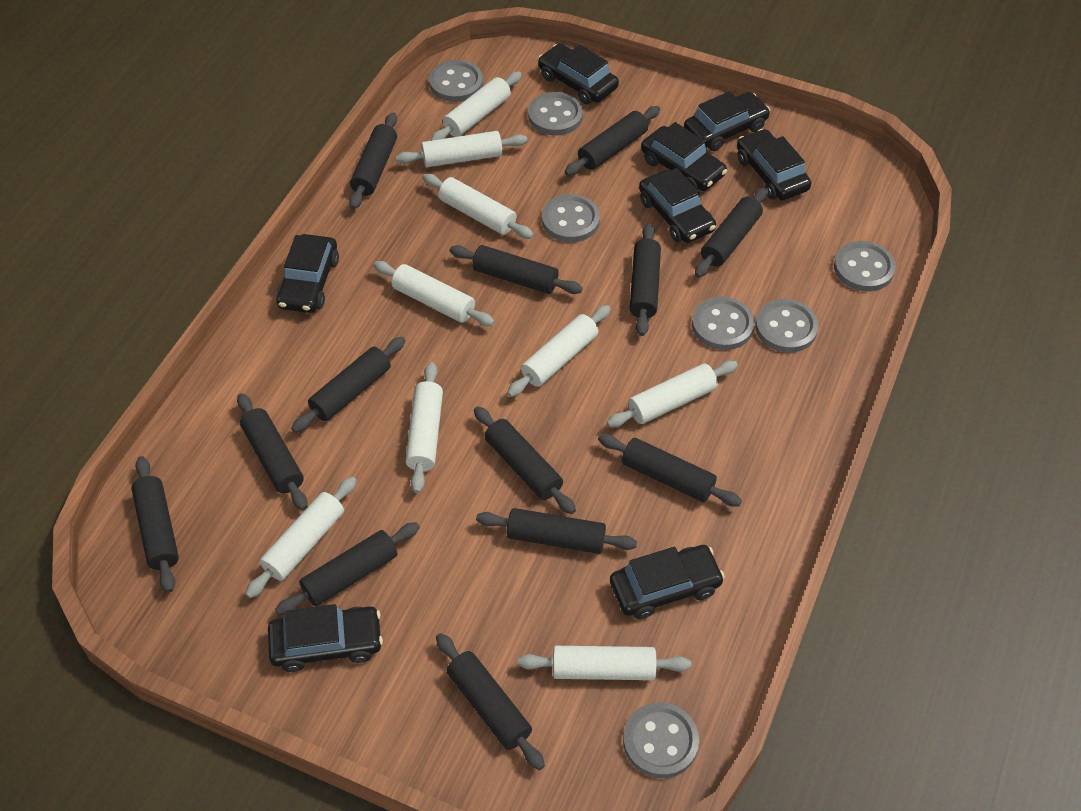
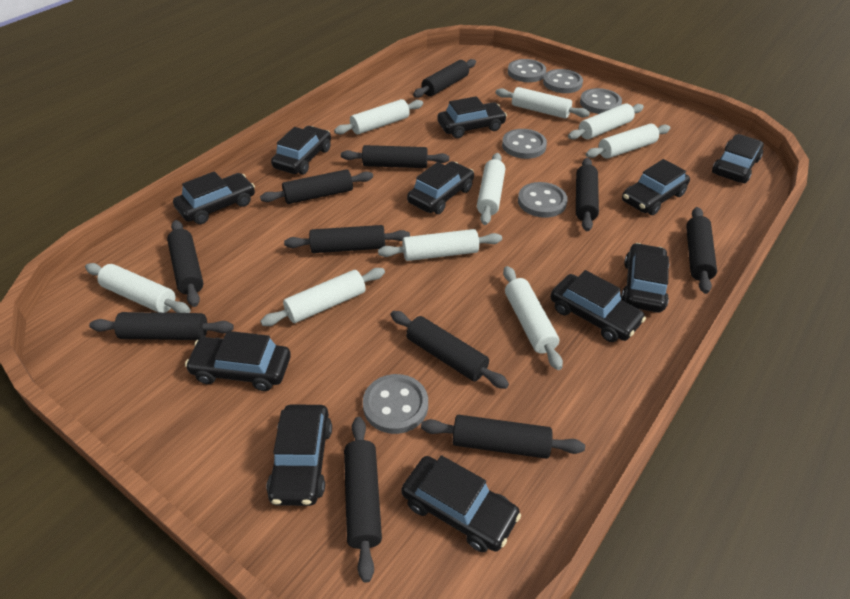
black car: [268,604,383,672] [276,234,339,313] [538,43,619,104] [610,545,725,619] [639,168,716,243] [641,122,727,191] [684,91,770,151] [737,129,811,200] = 8 -> [173,171,255,224] [185,331,291,391] [266,404,332,506] [271,126,331,175] [401,455,521,552] [407,161,474,214] [437,96,507,138] [550,270,646,342] [621,243,669,313] [622,159,690,215] [712,134,764,183] = 11
black rolling pin: [131,456,179,593] [237,393,308,511] [275,522,420,615] [291,337,405,433] [349,112,397,209] [436,633,545,770] [449,245,583,294] [474,406,576,514] [476,508,637,554] [565,106,660,176] [598,434,742,507] [630,223,661,336] [695,187,768,278] = 13 -> [89,312,234,340] [167,220,203,307] [260,169,373,204] [284,225,410,253] [341,145,449,168] [344,417,382,582] [390,311,509,389] [413,59,476,98] [421,415,585,459] [576,158,599,231] [686,207,717,294] = 11
grey button: [429,60,483,102] [528,92,583,136] [542,194,600,242] [623,702,699,778] [692,297,755,350] [755,299,819,353] [834,241,896,292] = 7 -> [363,374,428,434] [502,129,547,159] [508,59,546,82] [518,182,568,218] [543,69,583,93] [580,88,622,114] = 6

